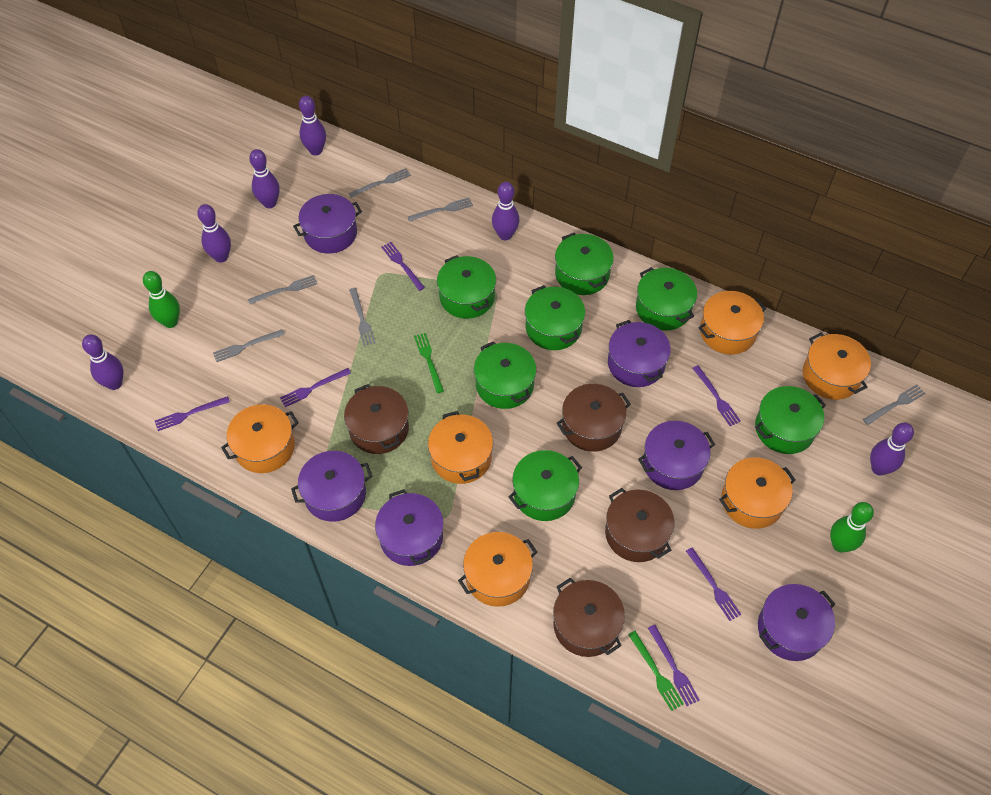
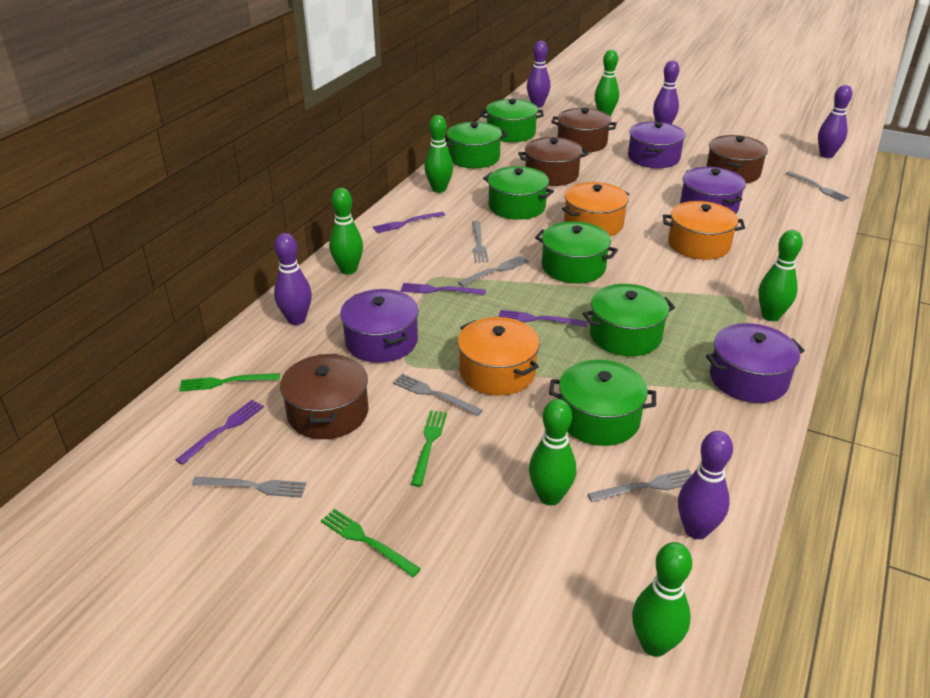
green bowling pin: [143,271,180,328] [830,502,874,552] = 2 -> [329,188,363,275] [424,115,453,193] [529,399,576,505] [595,50,619,116] [632,542,692,657] [758,230,803,321] = 6
green fork: [414,333,444,393] [628,631,684,711] = 2 -> [179,373,280,392] [321,509,421,577] [411,410,447,487] = 3
green pot: [437,255,496,319] [474,341,536,409] [509,450,582,521] [525,285,585,350] [555,233,614,295] [636,267,697,331] [755,386,826,454] = 7 -> [445,122,507,168] [480,99,544,142] [483,166,554,220] [535,221,618,283] [549,359,656,446] [583,284,675,356] = 6
orange pot: [221,404,299,473] [428,411,493,484] [458,532,537,607] [698,291,766,355] [719,457,795,529] [803,332,871,400] = 6 -> [458,317,540,395] [562,182,629,236] [663,201,745,260] = 3
purple bowling pin: [82,334,124,390] [197,204,231,263] [249,149,280,208] [299,96,326,155] [492,182,519,240] [870,423,914,476] = 6 -> [274,233,312,325] [527,41,550,108] [653,60,679,124] [678,431,733,539] [818,85,852,158] = 5
purple fork: [155,396,230,431] [280,368,351,407] [381,242,425,291] [648,625,700,706] [686,547,742,621] [692,365,741,426] = 6 -> [176,400,264,465] [373,212,445,233] [401,283,486,295] [499,310,588,327] = 4
purple pot: [291,451,372,522] [293,194,362,254] [375,489,444,566] [608,320,671,387] [638,421,715,490] [758,584,835,661] = 6 -> [340,289,419,363] [628,122,686,168] [680,167,746,214] [706,323,805,403] = 4

